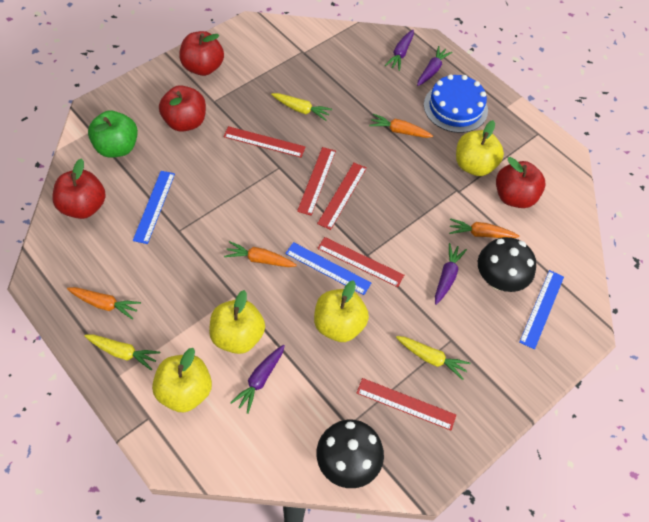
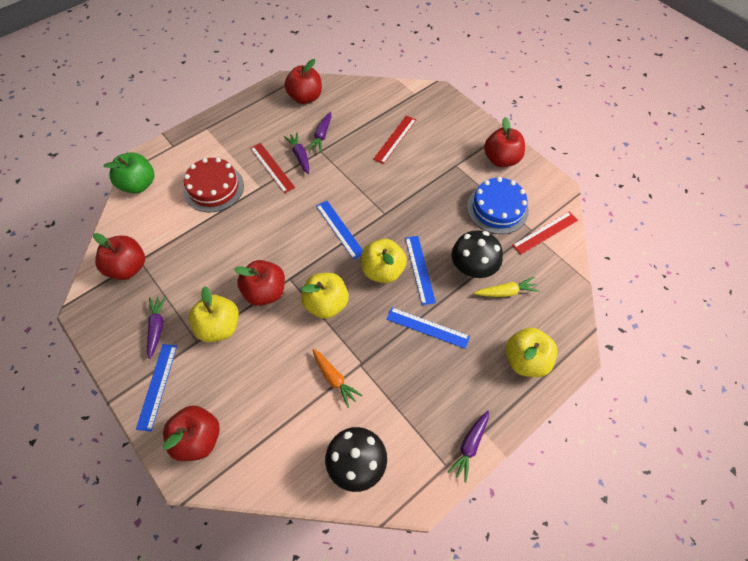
blue ruler: [133,171,175,244] [285,242,371,295] [519,270,564,350] = 3 -> [136,344,177,431] [316,201,363,260] [386,307,470,349] [405,236,436,305] = 4
orange carrot: [67,287,141,320] [224,241,297,267] [369,114,433,138] [449,218,519,238] = 4 -> [312,349,363,408] = 1
red apple: [52,158,106,219] [159,85,206,132] [179,31,224,76] [496,157,545,208] = 4 -> [93,233,145,280] [163,405,220,461] [234,260,285,306] [285,59,322,104] [484,117,525,167] = 5
red cake: none = 0 -> [184,157,244,213] = 1
red ruler: [223,126,306,157] [297,147,336,215] [317,163,367,230] [317,237,404,287] [357,378,456,430] = 5 -> [250,143,295,193] [373,115,416,164] [512,211,578,255] = 3
yellow carrot: [84,334,160,370] [271,93,332,121] [396,336,470,380] = 3 -> [474,277,540,297] = 1

